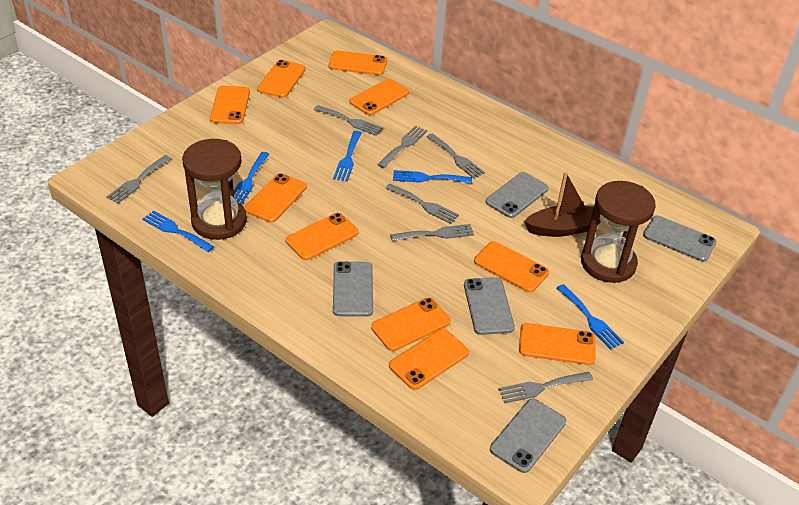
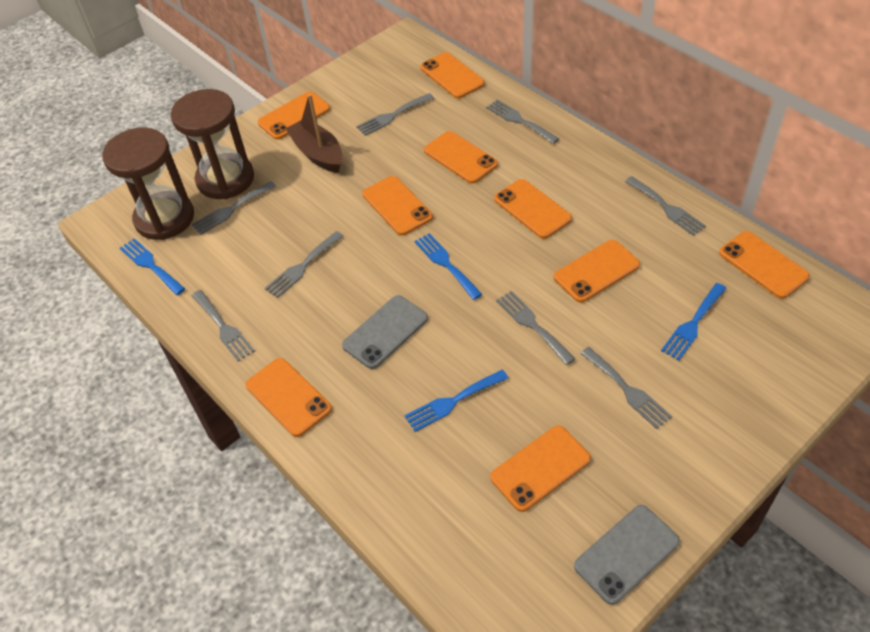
blue fork: [142,210,214,252] [234,152,269,205] [333,131,362,182] [393,170,472,183] [557,284,624,350] = 5 -> [120,238,185,295] [405,369,508,432] [415,233,482,300] [661,283,727,360] = 4
grey fork: [106,155,171,204] [314,105,383,136] [378,126,427,168] [385,184,459,224] [390,224,474,241] [427,134,485,179] [498,372,593,403] = 7 -> [191,181,276,235] [192,290,255,361] [265,231,343,298] [356,93,434,136] [486,99,559,144] [496,291,575,365] [580,347,672,429] [625,176,706,236] = 8
grey phone: [333,261,373,317] [464,277,515,335] [485,172,548,218] [490,399,566,473] [643,216,717,262] = 5 -> [342,295,428,369] [574,505,680,605] = 2
orange phone: [210,85,250,124] [244,173,307,223] [257,60,306,98] [285,213,359,260] [329,50,387,75] [350,79,409,115] [371,297,451,351] [389,329,469,390] [474,241,549,293] [519,323,596,365] = 10 -> [246,358,332,437] [258,91,330,140] [362,176,433,236] [420,52,485,98] [424,131,498,184] [490,426,591,512] [494,179,572,239] [554,240,640,303] [719,231,810,299] = 9

